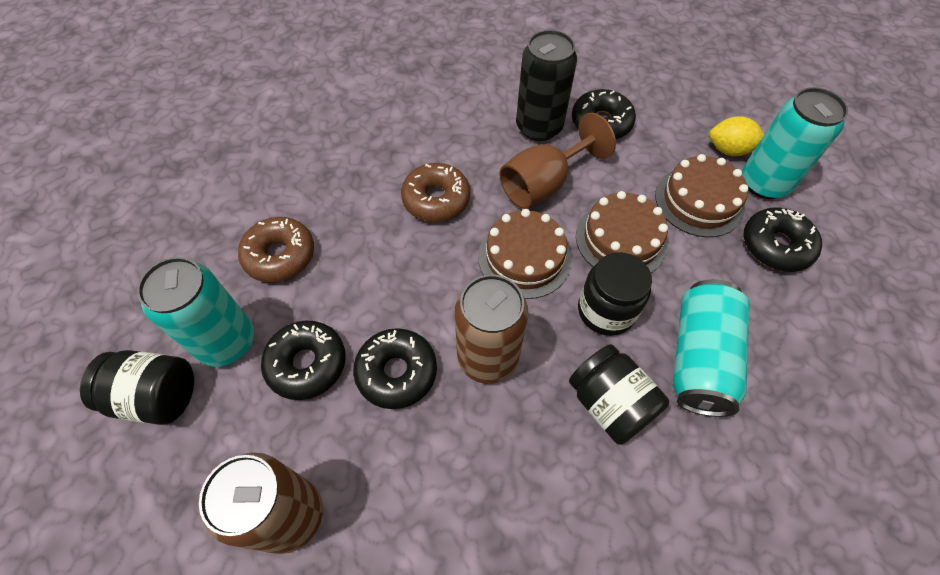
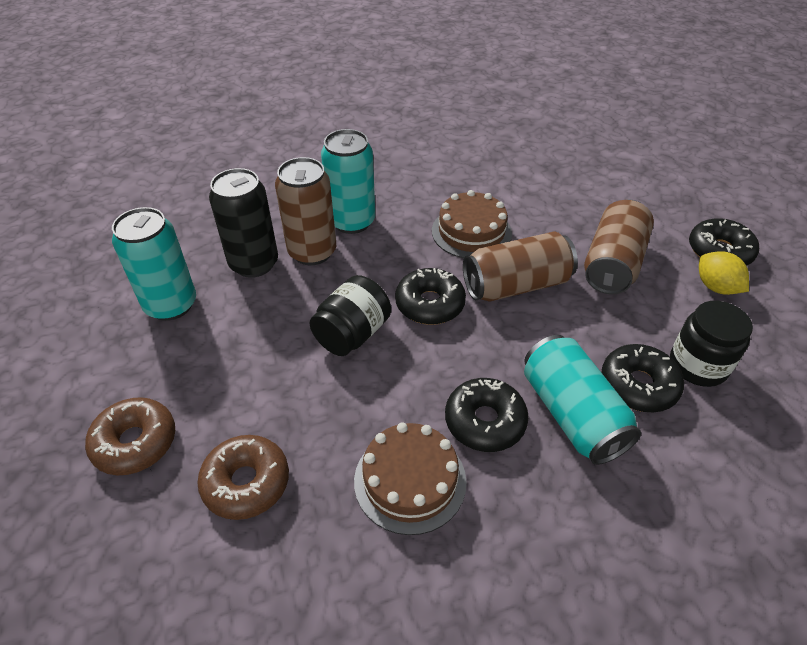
black jar: [80,350,194,425] [569,344,669,445] [578,252,652,336] = 3 -> [309,275,391,356] [670,301,753,387] = 2
brown cake: [478,209,572,299] [576,191,668,273] [655,154,749,237] = 3 -> [354,422,467,535] [432,190,512,258] = 2
brown can: [199,452,323,554] [455,275,528,384] = 2 -> [275,157,336,265] [463,232,578,302] [584,199,654,294] = 3
brown goblet: [499,113,616,209] = 1 -> none = 0

